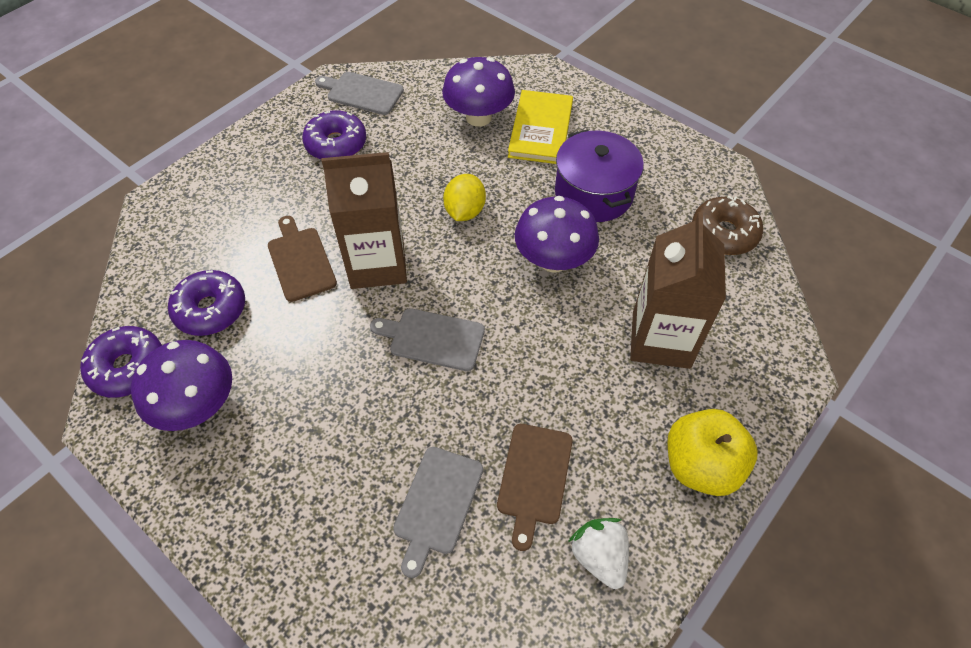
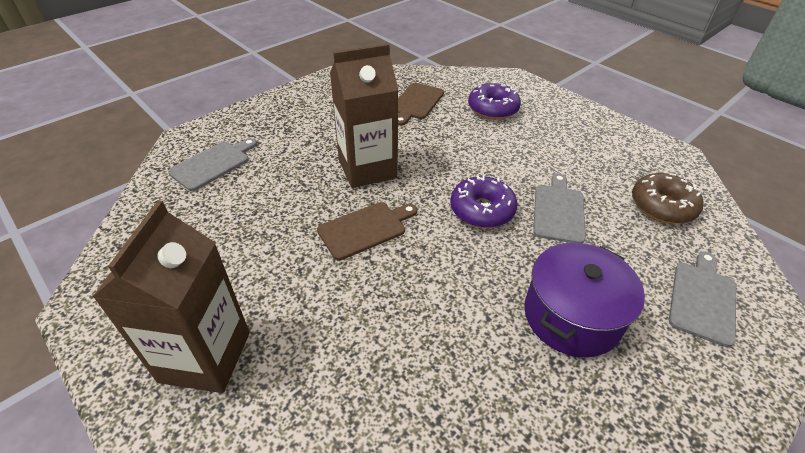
purple donut: [80,326,162,398] [168,270,245,336] [302,110,366,160] = 3 -> [450,175,518,228] [468,82,521,120] = 2
purple mushroom: [131,340,232,431] [442,57,515,127] [515,196,599,273] = 3 -> none = 0
white strawberry: [568,518,629,589] = 1 -> none = 0
yellow apple: [668,409,758,496] = 1 -> none = 0
yellow book: [508,90,573,164] = 1 -> none = 0
yellow lemon: [443,174,486,221] = 1 -> none = 0

